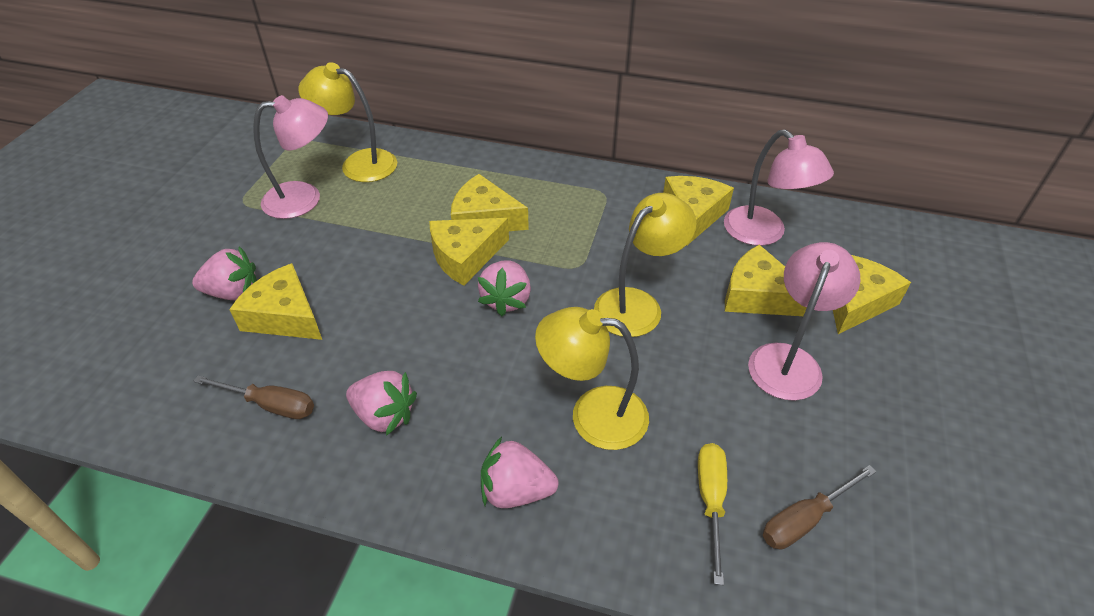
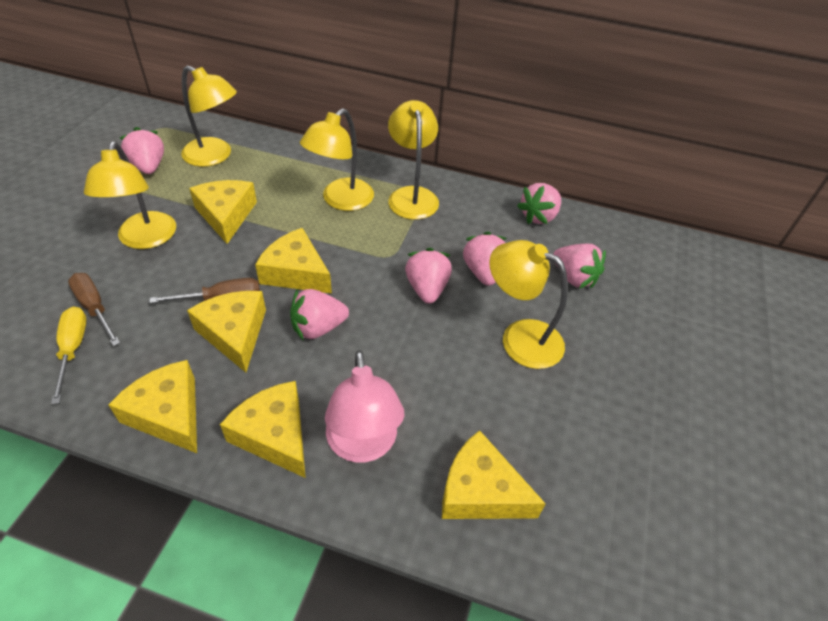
pink lamp: [253,95,328,219] [724,130,834,246] [748,242,860,401] = 3 -> [325,350,404,463] = 1
pink strawberry: [192,246,257,300] [346,371,417,436] [478,260,531,316] [481,437,559,508] = 4 -> [120,127,164,174] [290,289,349,340] [405,248,452,304] [463,232,507,286] [517,183,561,224] [553,244,606,288] = 6
yellow lamp: [299,62,397,182] [535,307,649,450] [594,193,697,337] = 3 -> [84,142,176,249] [181,65,237,167] [300,109,374,211] [388,100,439,220] [489,240,568,369] = 5

